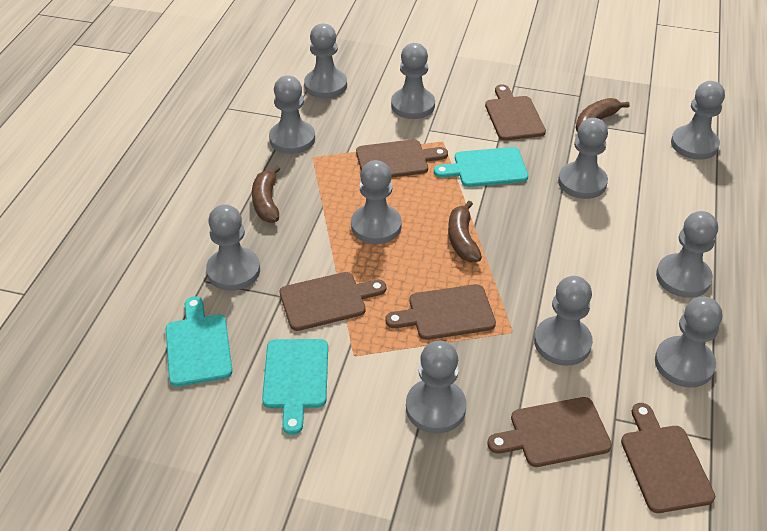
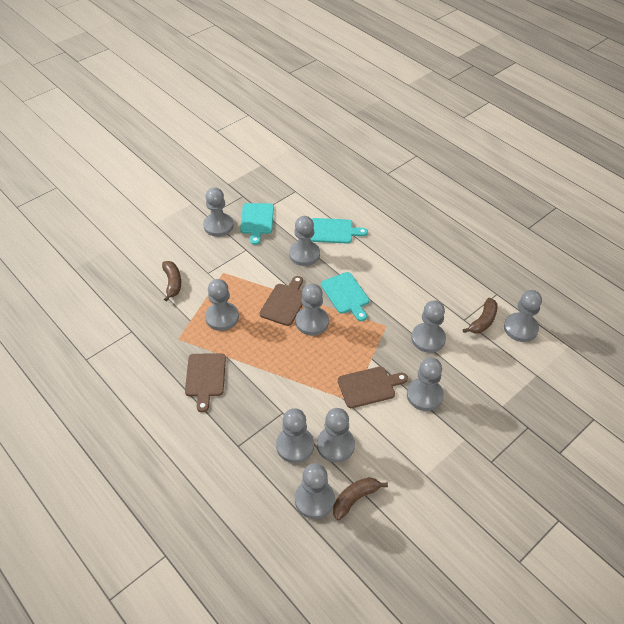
brown cutting board: [279,272,386,331] [356,139,448,178] [385,284,496,340] [485,84,546,141] [487,397,612,467] [621,403,715,513] = 6 -> [185,353,226,413] [259,276,303,326] [338,366,408,408] = 3
grey pawn: [206,204,260,291] [269,75,315,154] [304,23,347,98] [351,160,402,244] [391,43,435,119] [406,341,467,433] [534,276,593,366] [558,118,608,199] [655,297,722,388] [656,211,718,298] [671,81,725,160] = 11 -> [203,187,234,237] [205,279,239,331] [276,408,314,463] [289,216,320,266] [295,284,329,336] [295,463,335,519] [317,408,355,463] [407,358,444,411] [411,300,446,353] [504,290,542,342] = 10

